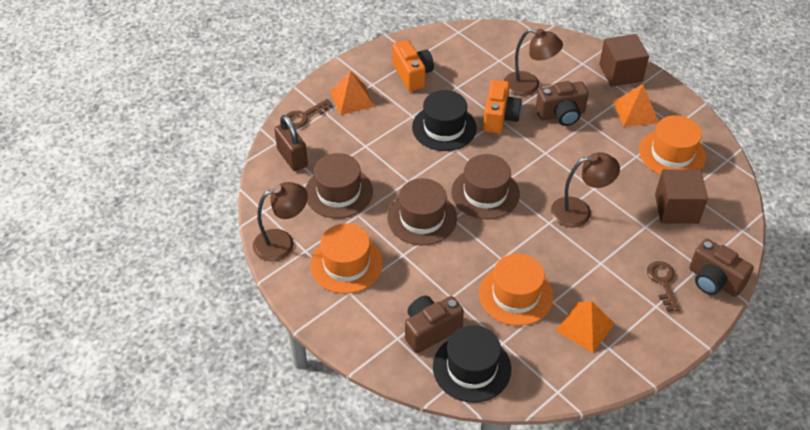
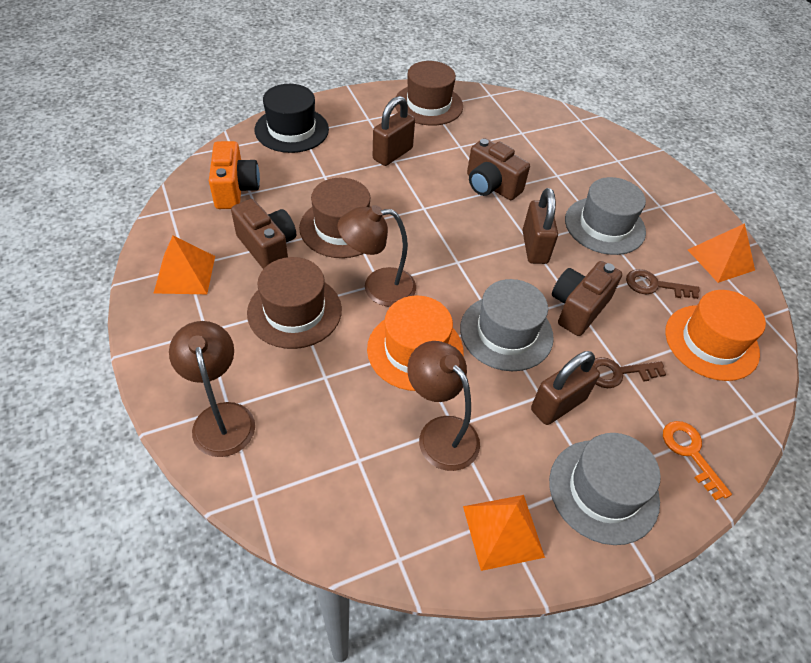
black hat: [412,90,477,151] [433,325,511,403] = 2 -> [254,84,329,153] = 1
brown cube: [599,34,649,87] [655,169,708,224] = 2 -> none = 0
brown padlock: [274,115,308,171] = 1 -> [373,96,415,166] [523,188,558,264] [531,351,600,425] = 3
grey hat: none = 0 -> [460,279,554,371] [549,433,661,545] [565,177,646,255] = 3
orange camera: [392,40,434,91] [483,80,522,134] = 2 -> [209,141,260,209] = 1
orange hat: [310,223,383,294] [479,254,553,326] [639,115,706,175] = 3 -> [367,295,464,391] [665,290,766,381] = 2
orange key: none = 0 -> [663,421,732,500] = 1

